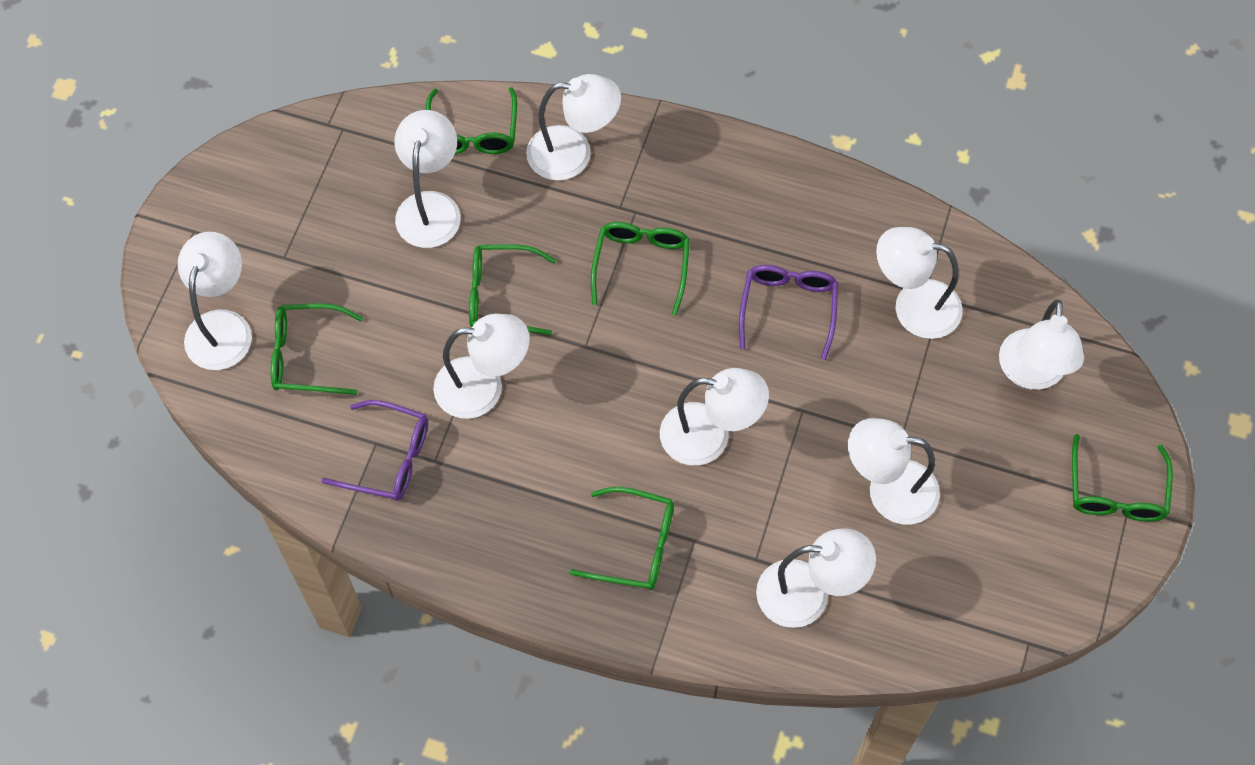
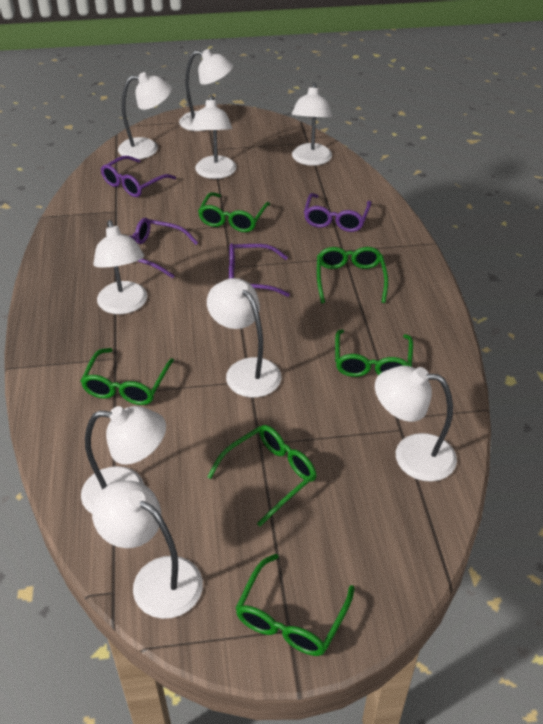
purple glasses: [321,400,428,501] [739,265,838,360] = 2 -> [101,156,176,197] [130,218,198,278] [229,243,290,297] [304,193,372,232] = 4

